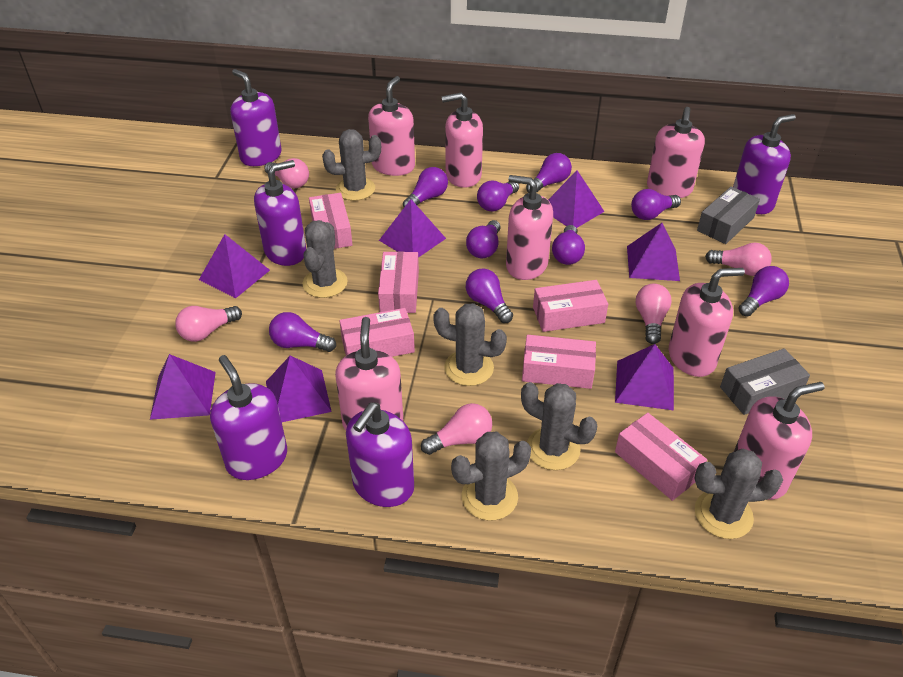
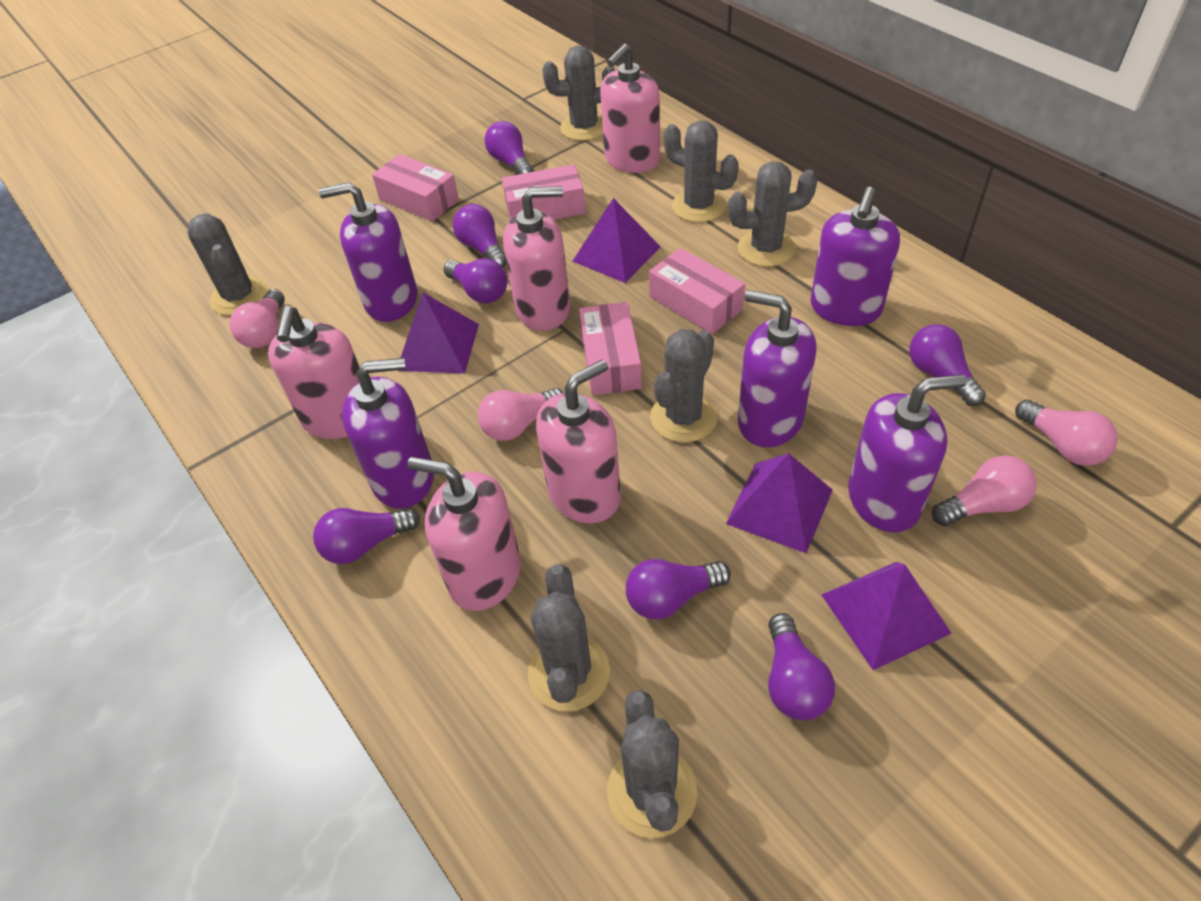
grey box: [697,186,760,244] [720,348,810,415] = 2 -> none = 0
grey cactus: [302,220,348,298] [322,129,381,201] [433,303,507,386] [451,432,531,521] [521,382,597,470] [694,449,783,539] = 6 -> [188,213,267,316] [528,564,610,711] [542,46,615,141] [607,690,698,838] [650,329,718,442] [664,120,739,222] [728,161,817,267] = 7
pink box: [309,193,353,249] [340,308,415,357] [378,251,419,313] [522,335,596,389] [533,280,608,332] [615,413,707,501] = 6 -> [372,154,459,221] [502,164,585,220] [579,302,642,395] [649,248,745,334] = 4
pink light bulb: [175,306,242,342] [264,158,309,188] [421,403,492,455] [636,283,672,344] [705,243,772,276] = 5 -> [230,289,285,348] [478,388,564,441] [932,455,1037,526] [1015,399,1118,466] = 4
pink soap dispenser: [335,317,403,430] [368,76,415,176] [441,93,483,188] [506,175,553,280] [647,107,705,198] [669,268,745,377] [734,382,824,500] = 7 -> [268,306,360,439] [407,457,521,611] [503,186,570,331] [536,359,621,523] [600,44,660,173] = 5
purple light bulb: [269,312,336,352] [403,167,448,207] [466,220,501,258] [466,268,513,323] [477,181,519,211] [526,153,572,193] [552,225,585,265] [631,189,681,220] [739,266,789,317] = 9 -> [313,507,420,564] [443,258,507,303] [453,204,507,268] [484,121,534,174] [626,559,731,620] [768,613,835,720] [909,324,986,406] = 7
purple pyramid: [150,354,216,420] [199,234,270,298] [266,356,332,422] [379,199,446,258] [548,170,605,228] [615,344,674,410] [627,223,680,281] = 7 -> [396,293,479,374] [573,198,661,283] [726,453,833,553] [822,562,952,670] = 4

